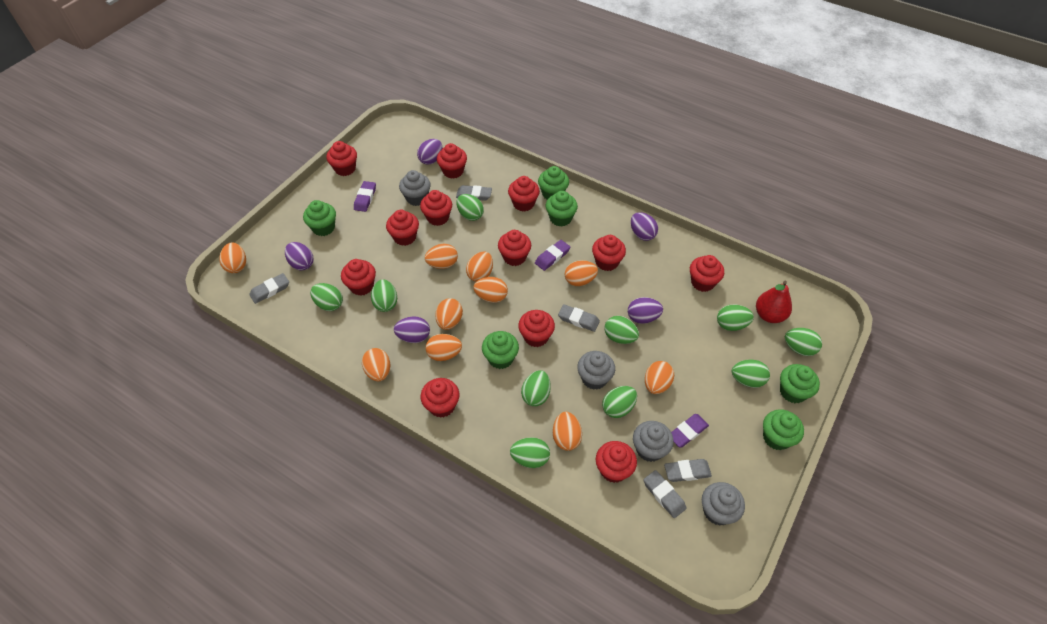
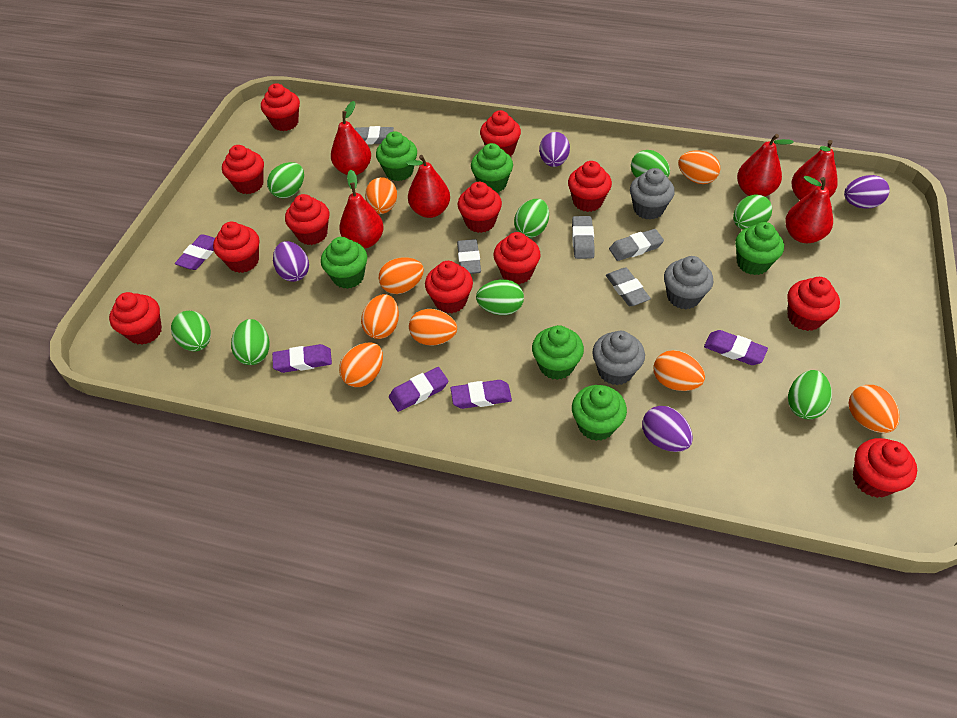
green egg: [310,283,343,311] [371,280,397,312] [456,194,484,221] [510,437,550,468] [521,370,551,406] [602,386,637,418] [605,316,639,344] [717,304,754,331] [732,360,770,388] [785,328,822,356] = 10 -> [171,311,211,352] [231,319,269,365] [267,162,304,199] [476,279,524,315] [514,199,549,238] [631,150,670,178] [733,194,772,230] [788,370,832,419] = 8
grey cupcake: [399,170,431,206] [577,351,615,390] [633,421,674,462] [702,482,745,526] = 4 -> [592,331,645,385] [630,168,675,220] [664,256,713,309] = 3
orange egg: [219,243,246,273] [362,348,390,381] [425,244,458,269] [426,334,462,361] [435,298,463,330] [466,252,493,282] [474,277,508,303] [553,412,582,451] [565,260,598,286] [645,361,674,394] = 10 -> [339,342,383,387] [361,294,399,339] [365,177,397,214] [379,257,424,294] [409,309,457,346] [654,350,705,391] [678,150,720,184] [849,385,900,433] = 8
purple egg: [285,242,314,270] [394,317,430,343] [417,139,442,165] [628,297,663,324] [631,212,658,241] = 5 -> [273,241,309,282] [539,132,570,167] [642,406,693,452] [844,175,890,209] = 4
purple eraser: [354,181,376,212] [535,240,570,271] [671,414,709,447] = 3 -> [175,234,215,270] [272,344,332,373] [389,367,448,412] [451,380,512,409] [704,330,768,365] = 5
red pear: [756,281,792,323] = 1 -> [331,101,371,175] [339,170,384,249] [406,155,450,218] [737,134,794,196] [785,176,833,243] [792,140,838,200] = 6

